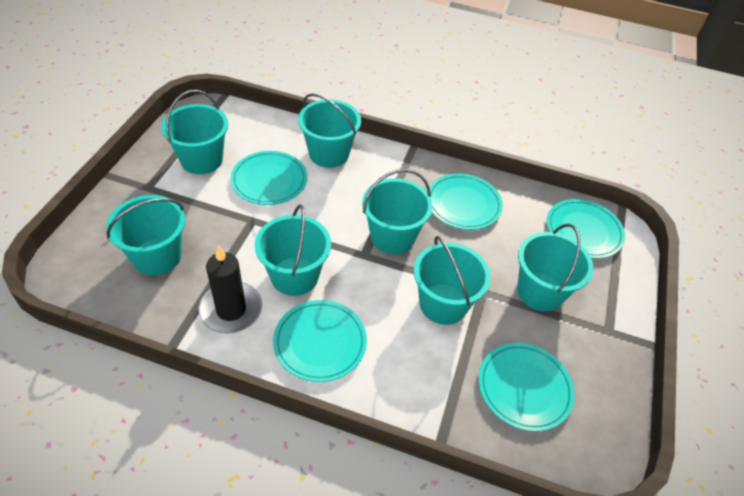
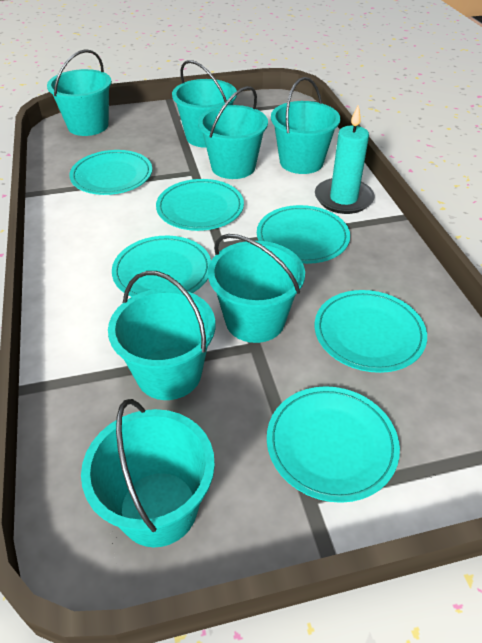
black candle: [198,245,262,333] = 1 -> none = 0
turquoise candle: none = 0 -> [315,104,375,214] = 1
turquoise plate: [230,151,307,205] [273,300,367,382] [429,174,503,230] [479,343,575,432] [547,199,625,259] = 5 -> [69,150,152,195] [112,236,211,297] [156,179,244,231] [257,205,350,264] [267,386,400,503] [314,290,427,373] = 6

